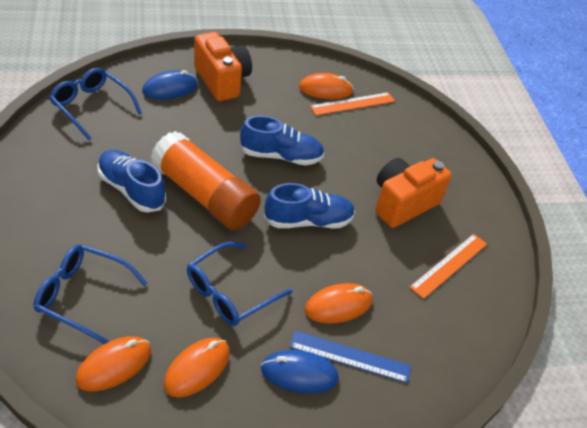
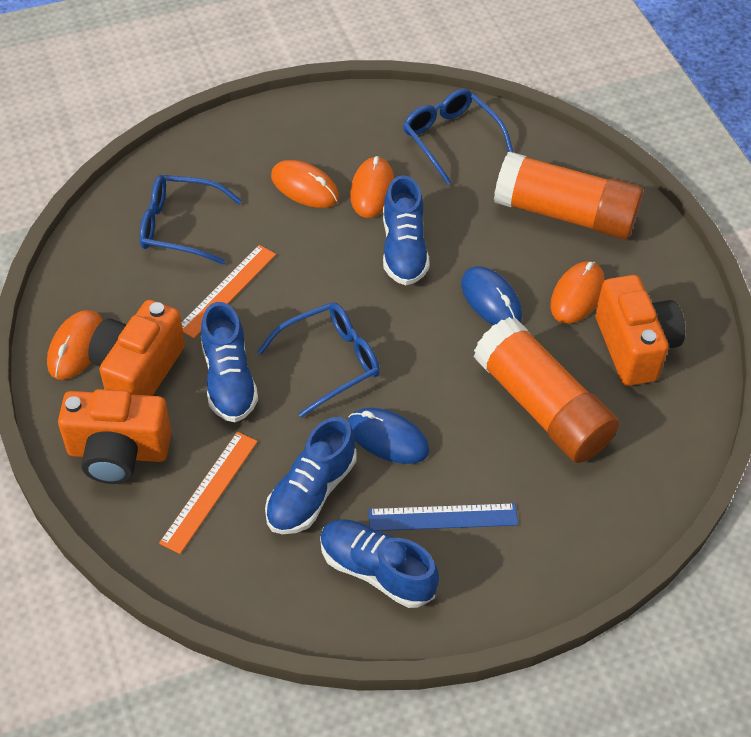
blue shoe: [97,150,166,213] [240,115,324,165] [264,183,355,228] = 3 -> [201,302,258,422] [265,417,357,534] [320,519,439,608] [383,175,430,285] = 4
orange camera: [194,32,252,101] [375,158,452,228] = 2 -> [58,389,171,484] [88,300,185,396] [595,275,685,386] = 3
orange glue stick: [151,131,261,230] = 1 -> [474,317,619,463] [494,152,643,239] = 2

